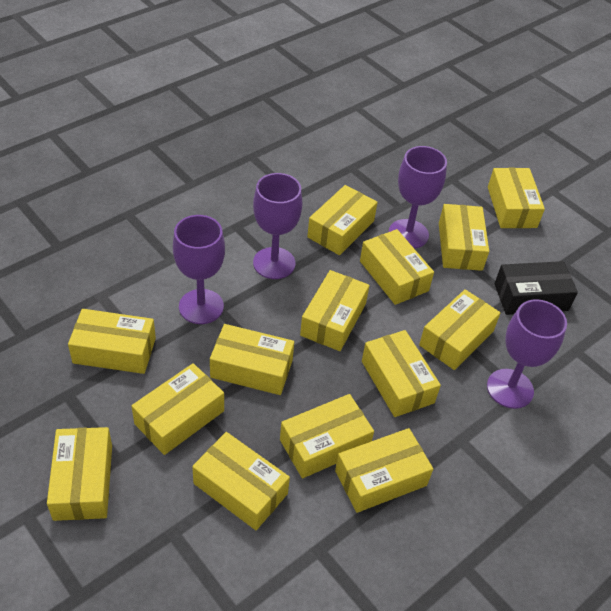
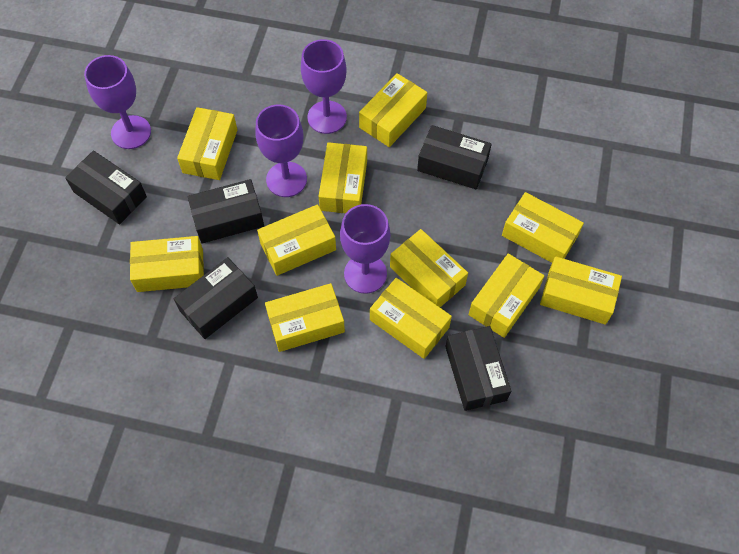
black box: [494,261,578,315] = 1 -> [65,150,147,224] [174,257,258,339] [188,179,264,243] [417,125,492,189] [445,326,511,411] = 5
yellow box: [47,427,112,521] [68,309,156,374] [131,363,224,455] [192,432,290,530] [210,324,294,395] [280,394,374,478] [300,270,369,351] [307,185,378,255] [335,428,433,513] [360,229,434,305] [362,330,441,417] [419,289,500,370] [439,204,489,271] [488,168,545,228] = 14 -> [130,236,204,292] [177,107,237,180] [257,204,336,276] [265,283,345,352] [319,142,367,213] [359,73,427,147] [370,278,452,359] [390,229,468,307] [468,253,544,338] [502,192,584,263] [540,256,622,325] = 11

